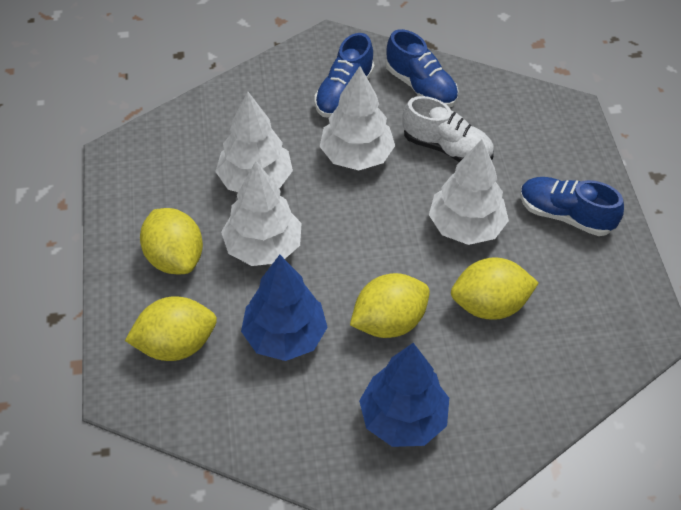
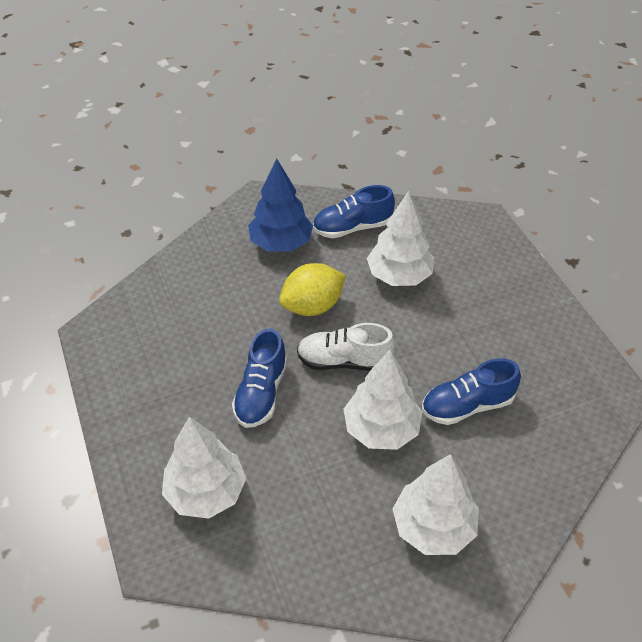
blue tree: [241,255,328,361] [359,343,449,447] = 2 -> [248,159,313,252] = 1
yellow lemon: [125,296,217,361] [140,208,203,274] [350,273,430,338] [451,257,539,320] = 4 -> [279,263,346,316] = 1

